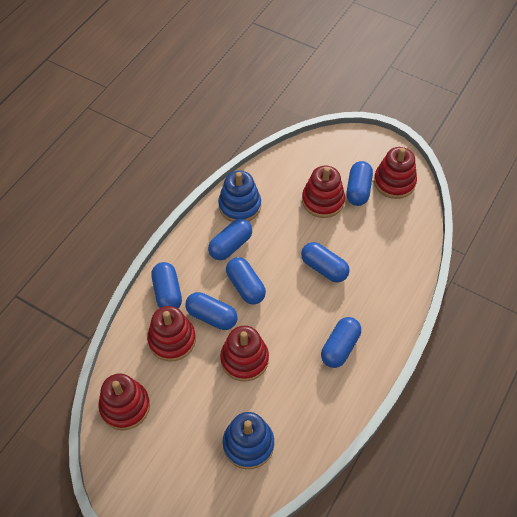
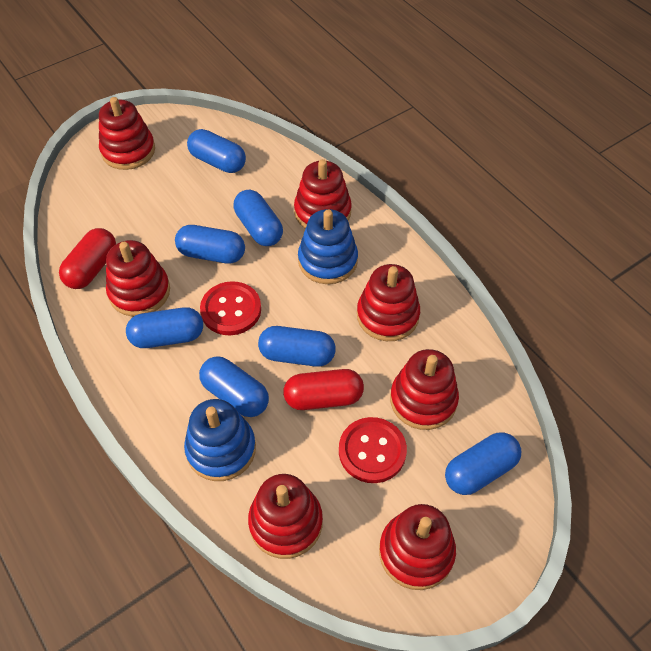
red button: none = 0 -> [200,281,261,335] [339,417,407,483] = 2
red capsule: none = 0 -> [59,228,116,289] [283,369,364,410] = 2
red stacking toy: [98,374,150,430] [147,306,196,362] [220,326,269,382] [302,166,345,218] [374,147,417,199] = 5 -> [99,97,155,170] [106,240,170,317] [248,474,323,559] [294,159,352,229] [357,264,420,341] [379,504,456,590] [390,349,459,430] = 7

